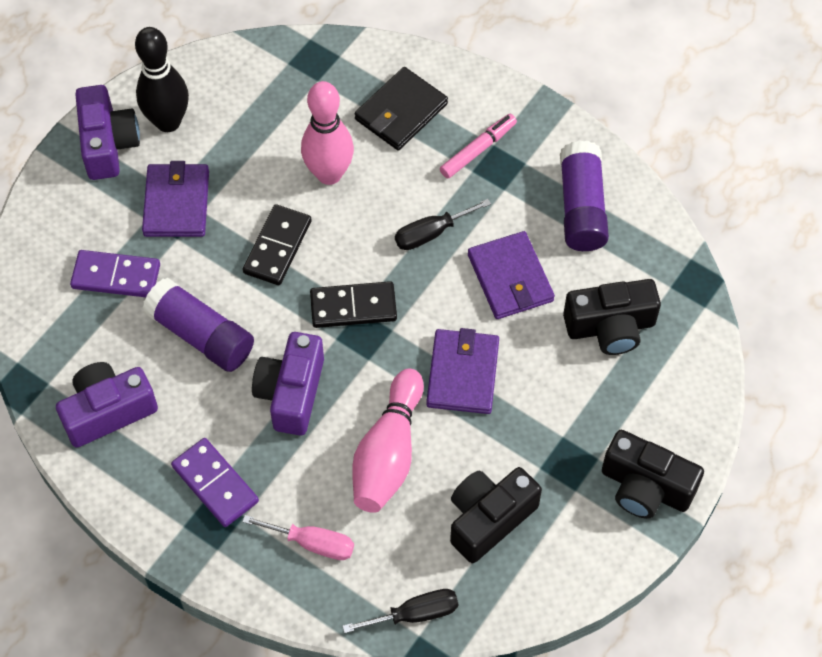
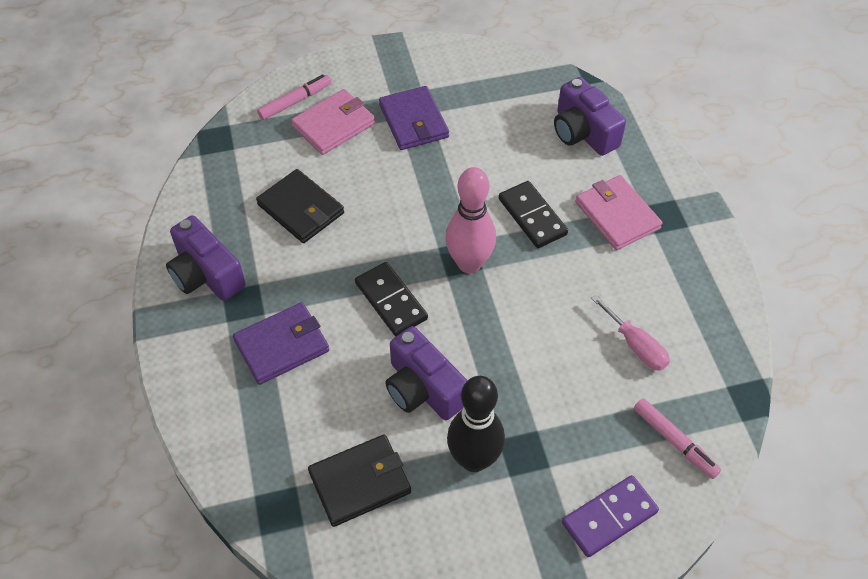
black camera: [450,467,542,563] [563,279,661,355] [602,430,704,519] = 3 -> none = 0
black screwdriver: [342,589,458,633] [395,199,491,250] = 2 -> none = 0
black wallet: [354,67,448,150] = 1 -> [256,169,344,243] [308,434,411,527] = 2
pink bowling pin: [301,81,354,185] [352,369,424,513] = 2 -> [445,167,496,273] = 1
pink marker: [440,114,517,179] = 1 -> [257,74,331,120] [634,398,721,479] = 2
pink wallet: none = 0 -> [291,89,375,155] [575,175,662,250] = 2
purple domino: [70,250,160,297] [171,438,259,527] = 2 -> [562,475,659,557] = 1
purple glue stick: [142,278,254,372] [560,140,609,251] = 2 -> none = 0
purple wallet: [142,161,209,237] [426,328,499,414] [468,231,555,319] = 3 -> [233,302,329,385] [379,86,449,150] = 2

